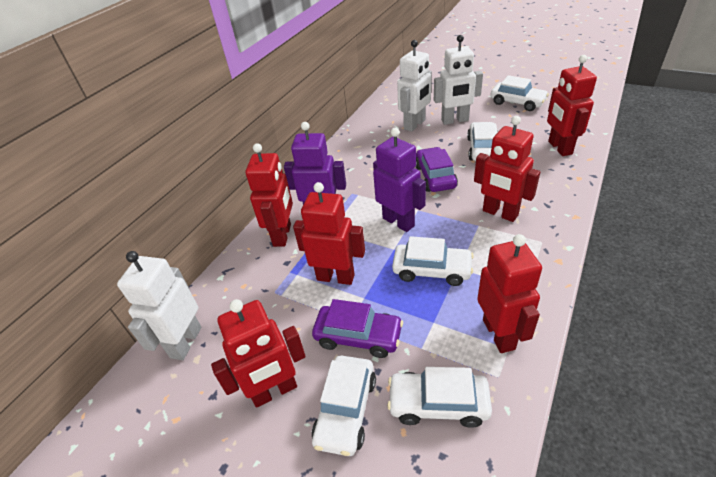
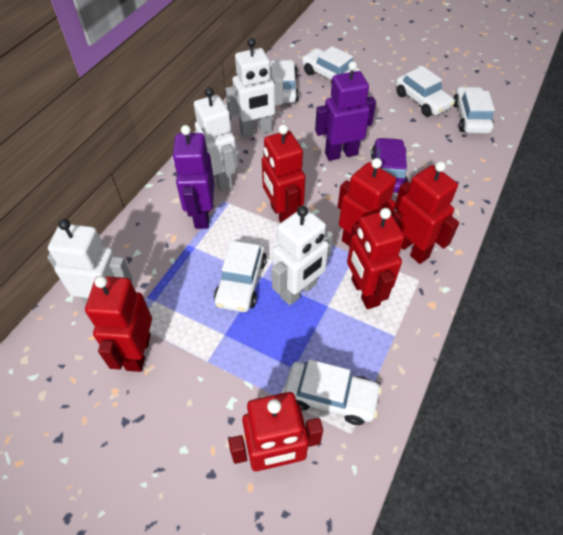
purple car: [312,299,403,358] [415,147,458,192] = 2 -> [371,137,408,193] = 1
white car: [312,356,376,456] [387,367,492,428] [392,236,474,286] [467,122,498,161] [490,75,549,111] = 5 -> [214,239,267,312] [270,60,299,103] [284,359,382,425] [302,46,360,84] [396,66,455,116] [453,86,495,134] = 6
white robot: [117,251,201,360] [397,40,432,132] [434,35,483,125] = 3 -> [47,219,132,305] [194,87,238,192] [225,38,283,138] [272,206,333,305] = 4

